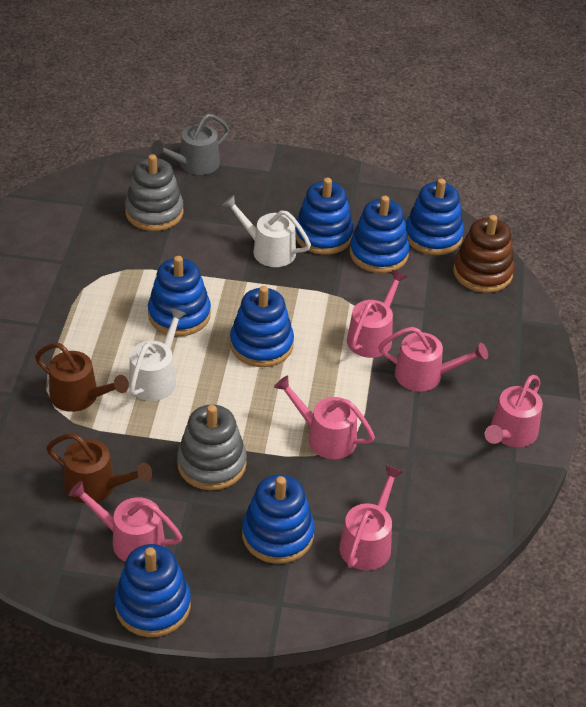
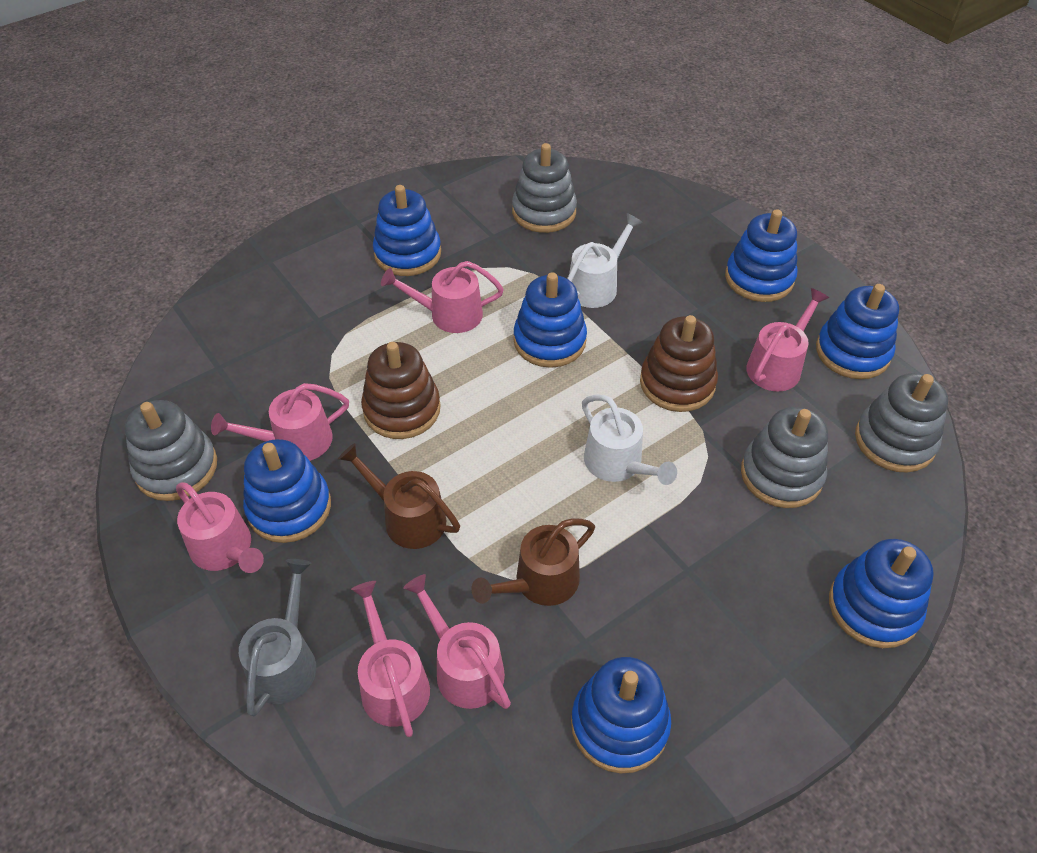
brown stacking toy: [453,215,515,293] = 1 -> [361,342,440,439] [640,315,718,412] = 2
grey stacking toy: [125,154,184,231] [177,405,247,490] = 2 -> [125,400,217,501] [512,143,577,233] [741,407,828,508] [855,373,948,473] = 4

